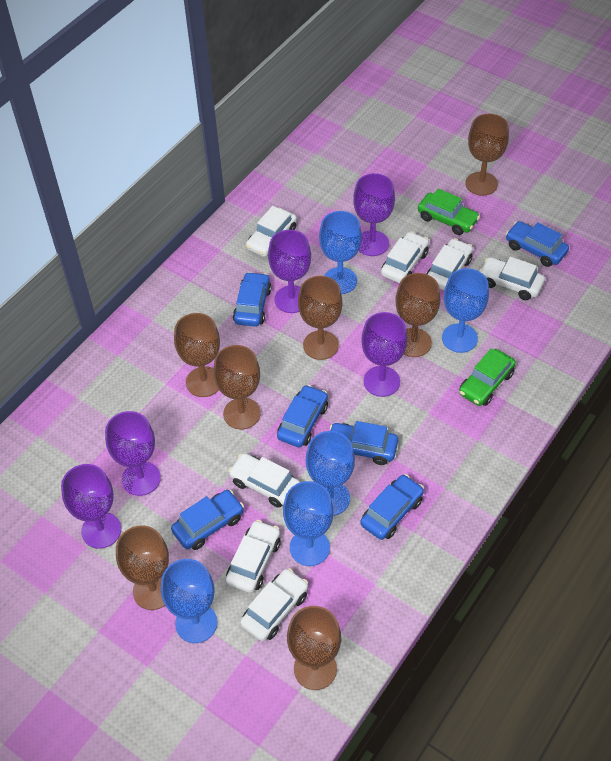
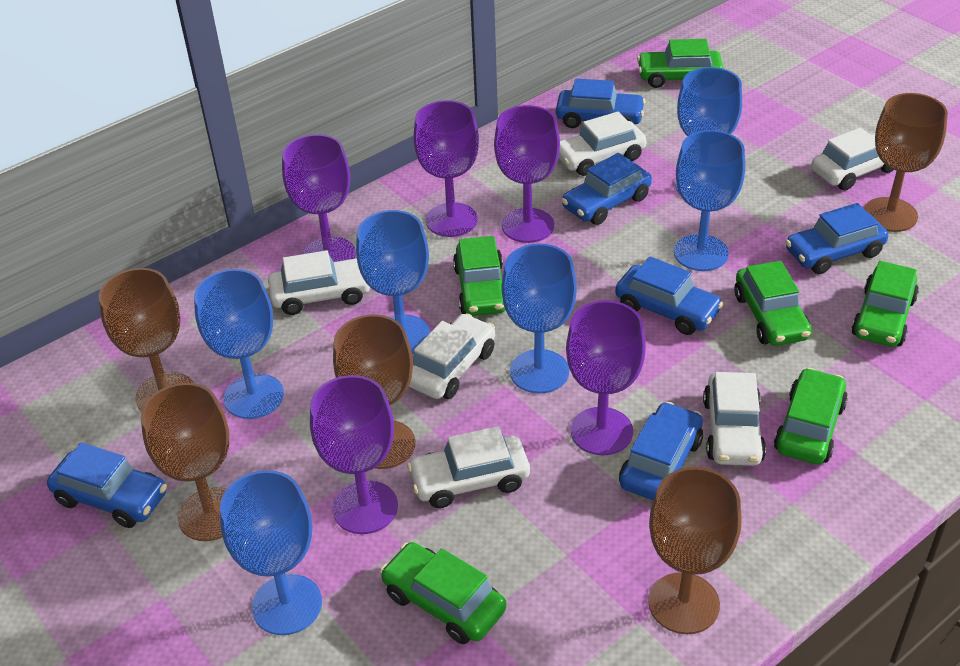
blue goblet: [161,559,217,643] [283,481,334,566] [306,431,355,516] [319,211,362,294] [442,268,489,353] = 5 -> [194,269,284,419] [220,470,322,635] [356,210,430,354] [502,243,577,394] [674,130,745,271] [675,67,742,194] = 6
brown goblet: [116,525,169,610] [174,313,220,397] [213,345,260,429] [287,606,341,690] [298,276,342,360] [395,273,440,357] [465,114,509,196] = 7 -> [98,268,194,411] [141,383,229,541] [333,314,416,469] [648,467,741,634] [864,93,948,232] = 5
green car: [418,189,480,235] [459,348,516,406] = 2 -> [380,542,507,644] [453,236,506,316] [637,39,724,88] [734,261,811,346] [774,368,848,464] [852,261,919,347] = 6
white car: [226,520,281,593] [228,453,300,508] [240,568,308,641] [246,206,297,257] [381,231,429,283] [426,238,473,290] [479,257,545,300] = 7 -> [268,250,370,315] [407,426,530,508] [409,313,495,399] [558,111,647,176] [703,372,766,466] [811,128,893,190] = 6

